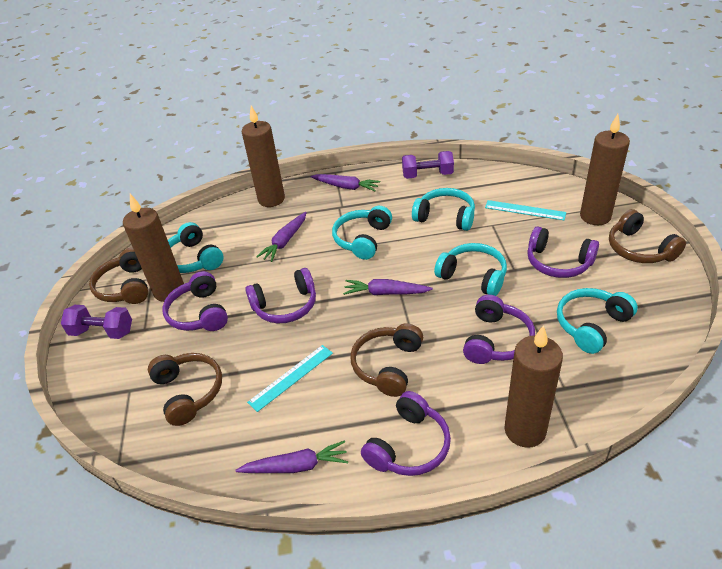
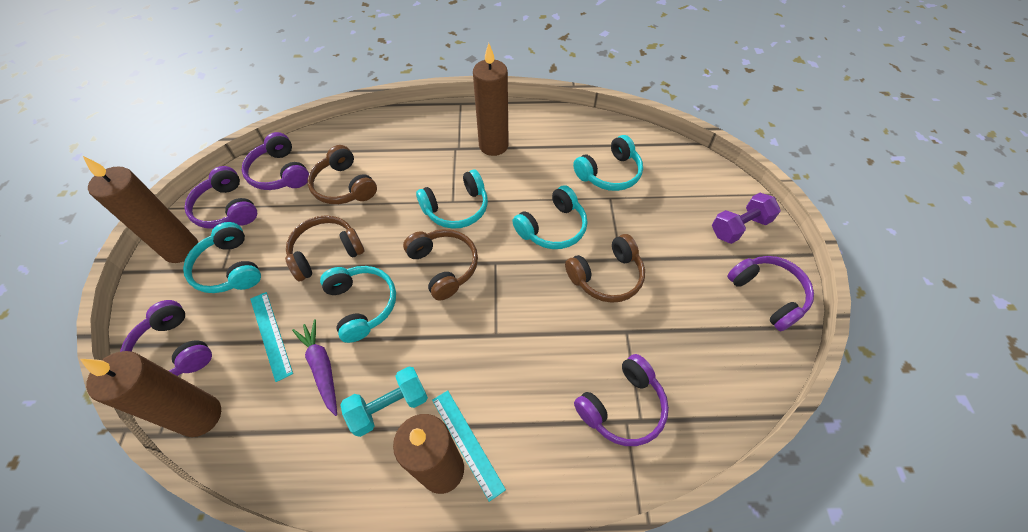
purple carrot: [235,440,348,473] [256,212,307,262] [310,174,380,191] [343,279,433,295] = 4 -> [292,319,337,416] = 1
purple dumbbell: [61,305,132,339] [402,151,454,179] = 2 -> [712,193,781,244] = 1
turquoise dumbbell: none = 0 -> [340,366,428,437] = 1

